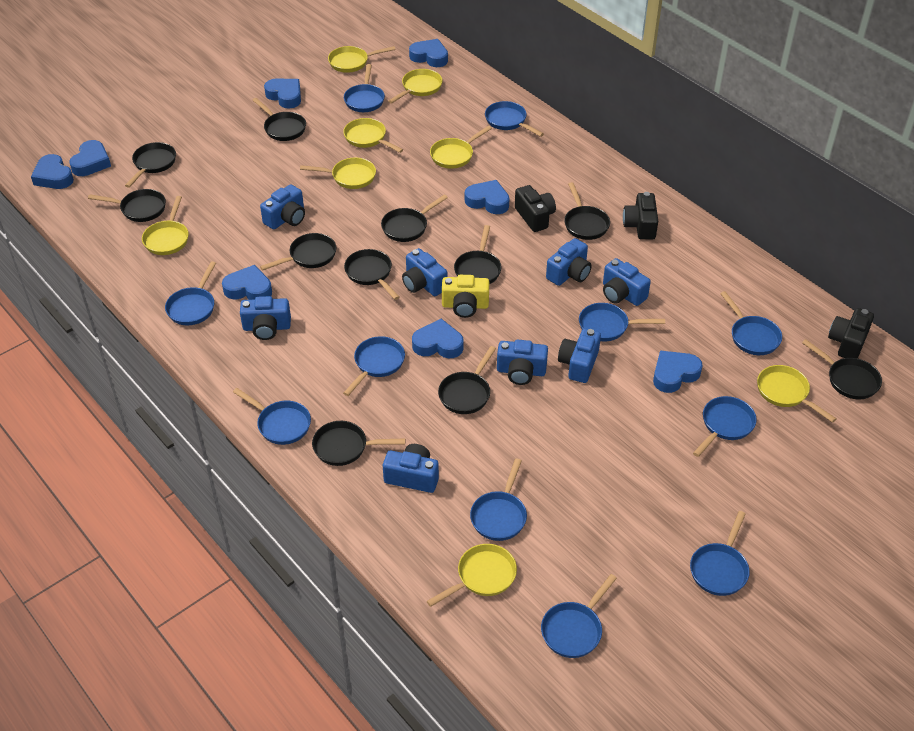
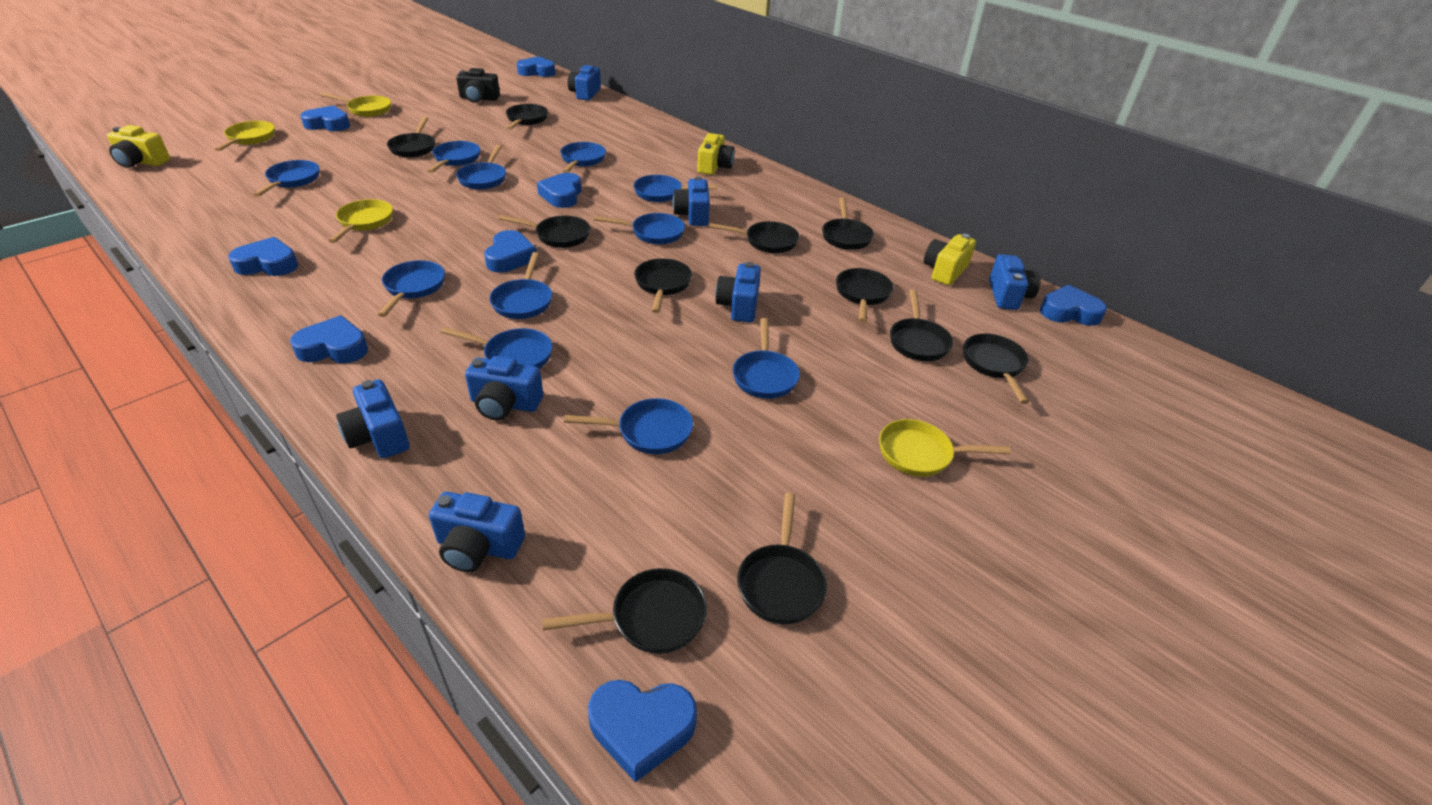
black camera: [515,185,556,232] [623,192,658,240] [828,308,874,358] = 3 -> [456,68,500,103] = 1
blue camera: [240,296,291,340] [260,184,305,230] [383,444,439,493] [402,248,448,296] [497,339,548,385] [546,238,592,286] [558,328,601,383] [603,258,651,306] = 8 -> [336,379,410,458] [429,492,525,572] [465,356,543,420] [568,65,601,100] [673,177,710,226] [715,262,761,322] [989,254,1041,310] = 7
yellow camera: [442,275,489,318] = 1 -> [107,125,170,168] [697,133,735,175] [924,234,976,285] = 3
yellow pan: [142,196,189,255] [300,157,376,189] [328,46,396,73] [343,118,403,153] [388,69,443,104] [427,544,517,607] [430,126,492,169] [757,365,837,423] = 8 -> [215,121,275,151] [320,93,391,117] [329,199,393,243] [879,419,1011,477] = 4

